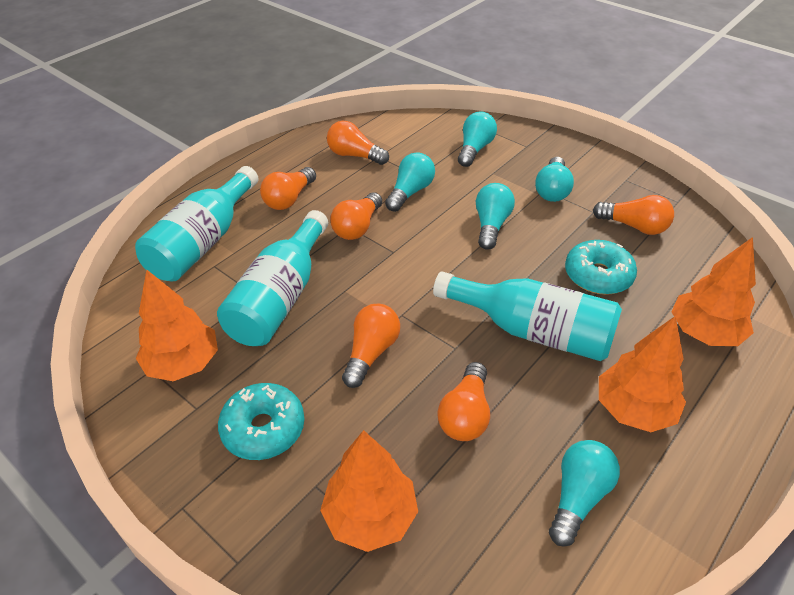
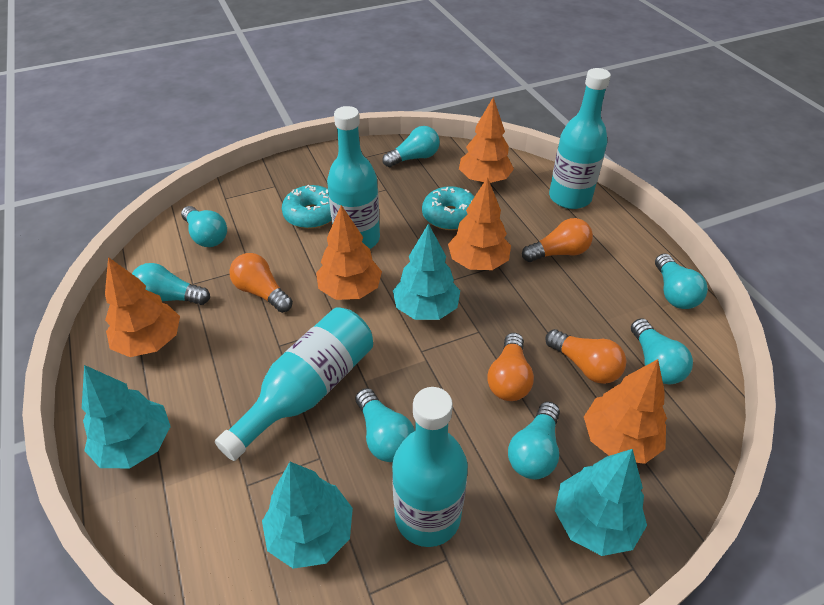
orange light bulb: [260,167,316,210] [327,121,389,165] [330,192,382,240] [342,303,400,388] [437,362,490,441] [593,195,674,235] = 6 -> [229,253,293,313] [487,333,534,401] [522,218,593,262] [545,329,626,384] = 4
orange tree: [136,270,218,381] [320,430,418,552] [599,316,686,432] [671,237,756,346] = 4 -> [105,257,180,357] [316,205,382,300] [448,177,511,270] [459,97,514,183] [584,359,667,464] = 5
turquoise bottle: [135,166,259,281] [217,210,328,346] [433,271,622,361] = 3 -> [215,307,373,461] [327,106,380,249] [392,387,468,547] [549,68,611,209] = 4
turquoise light bulb: [385,152,435,212] [458,112,497,167] [476,183,515,250] [535,157,574,202] [549,440,620,547] = 5 -> [132,263,210,305] [181,206,227,247] [356,388,415,462] [382,126,440,167] [508,401,560,479] [631,319,693,384] [655,253,708,309] = 7
turquoise tree: none = 0 -> [82,365,171,468] [262,462,353,569] [393,223,460,320] [555,449,647,556] = 4

